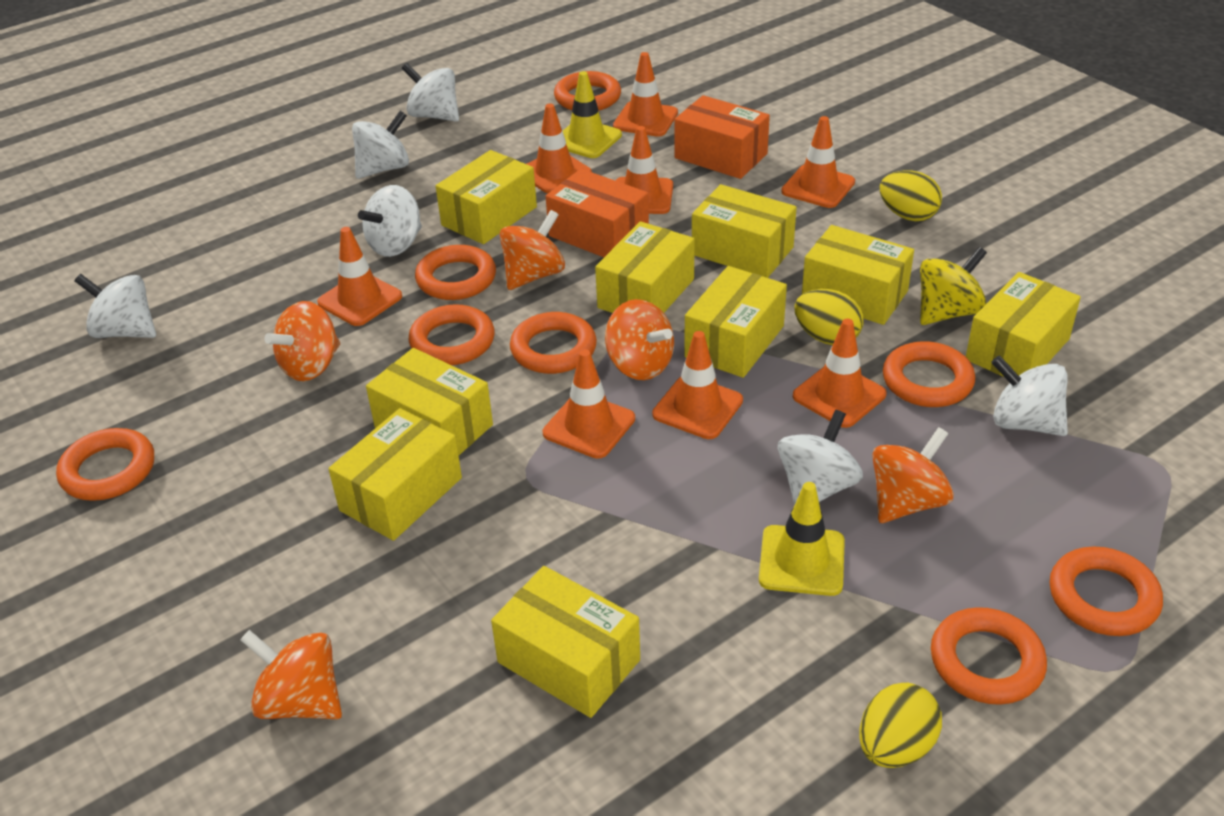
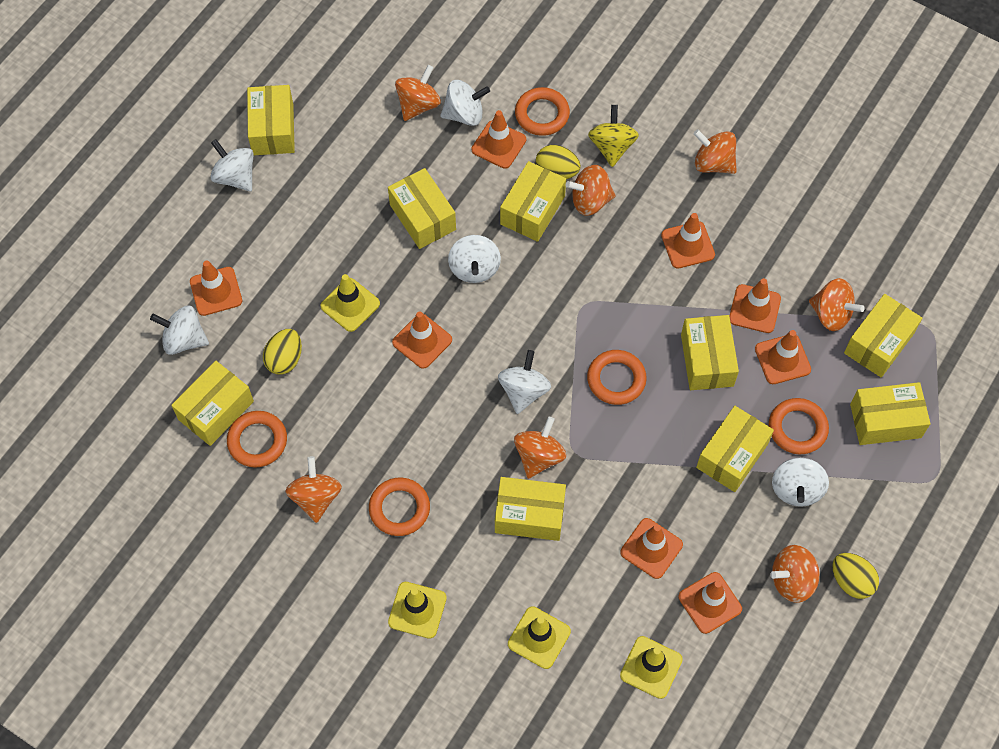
orange box: [546,169,649,257] [674,95,770,179] = 2 -> none = 0
orange ring: [56,428,154,501] [409,304,494,365] [415,245,496,300] [510,312,597,374] [554,71,621,111] [883,341,975,407] [931,607,1047,705] [1050,546,1163,636] = 8 -> [227,411,287,467] [369,478,430,536] [515,87,570,136] [587,350,647,405] [769,398,829,454] = 5
orange spinning top: [240,630,342,719] [264,301,340,381] [500,210,565,290] [605,299,674,380] [872,427,954,523] = 5 -> [285,456,342,523] [395,65,441,121] [514,417,566,479] [566,165,615,216] [693,129,737,174] [770,545,820,603] [809,278,865,331] = 7
yellow traffic cone: [563,71,622,158] [759,482,845,596] = 2 -> [320,274,380,332] [388,582,447,639] [508,606,571,669] [620,636,683,699] = 4

